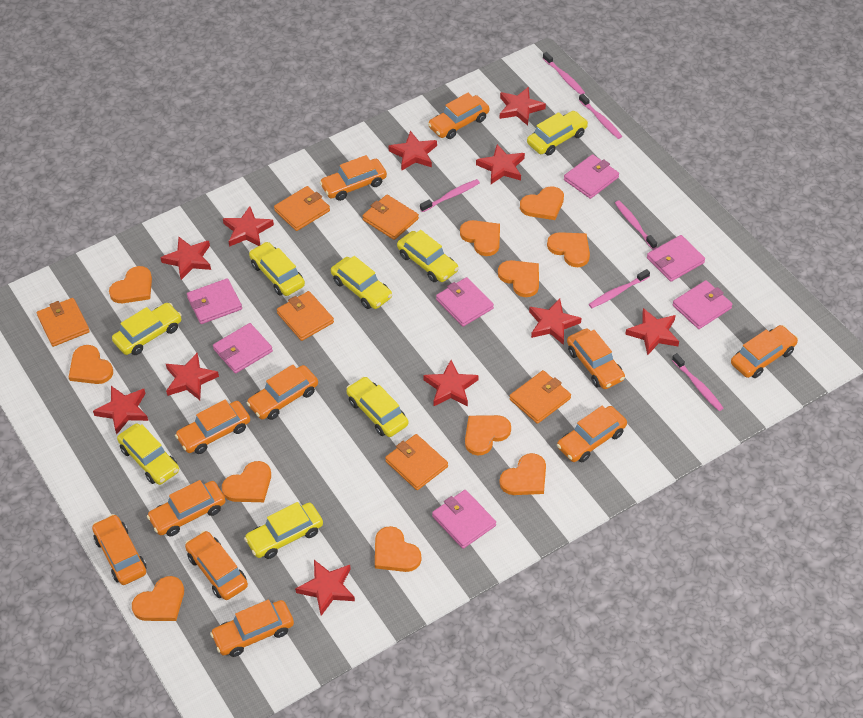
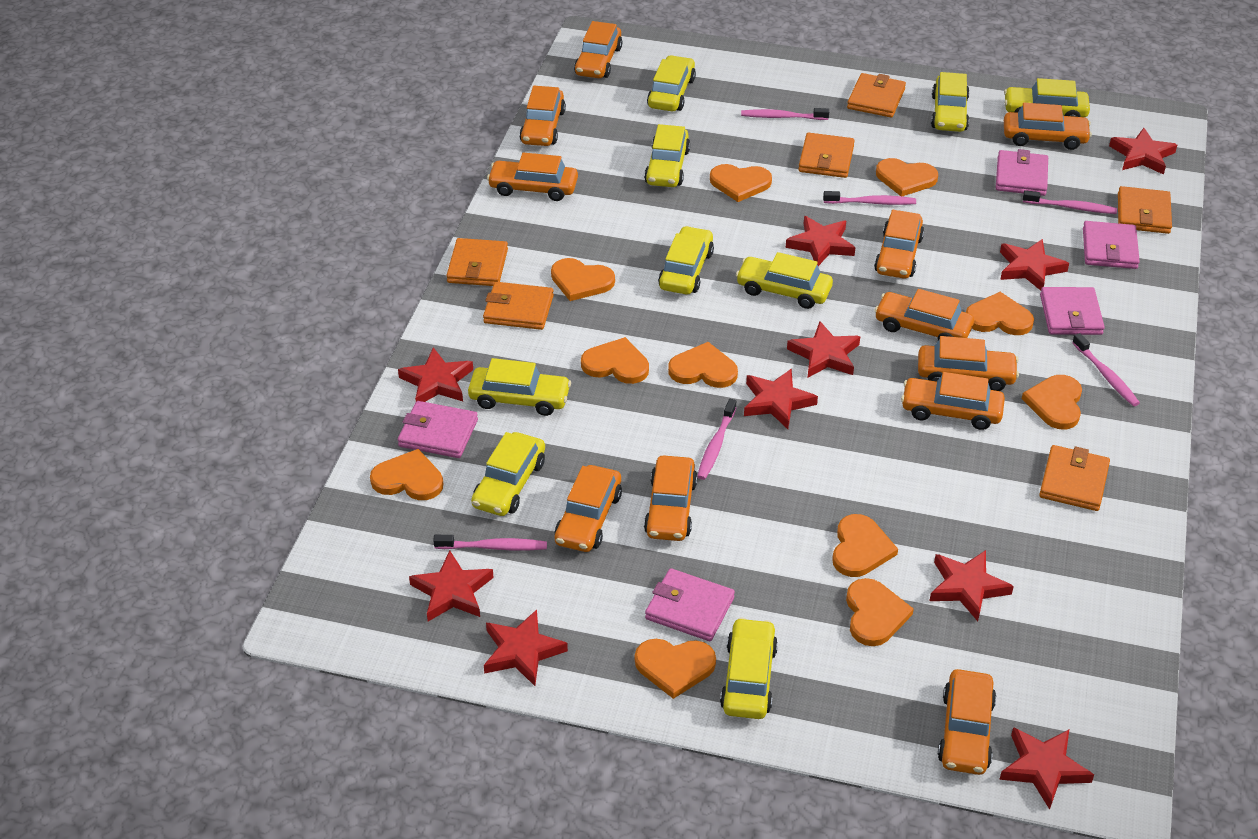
pink wallet: [187,278,242,324] [213,323,273,374] [432,490,496,549] [436,277,494,327] [564,154,619,199] [647,235,705,281] [673,280,733,329] = 7 -> [398,401,478,458] [645,568,735,641] [996,149,1048,196] [1040,287,1105,335] [1083,221,1140,269] = 5
red star: [93,386,148,434] [160,237,211,280] [166,353,219,400] [223,206,274,247] [295,560,355,616] [388,131,437,171] [423,360,478,406] [476,144,525,184] [500,87,546,126] [529,298,581,345] [625,308,679,355] = 11 -> [398,347,473,402] [409,550,494,621] [484,610,568,686] [744,369,818,429] [786,216,855,266] [787,321,860,378] [929,550,1014,621] [999,727,1094,810] [1000,239,1069,291] [1109,128,1177,175] = 10
yellow car: [112,303,182,355] [117,424,179,485] [244,502,323,559] [249,242,305,296] [331,256,392,309] [346,377,408,437] [397,230,459,282] [527,111,588,155] = 8 -> [468,358,571,416] [471,432,545,516] [644,124,690,187] [647,55,696,111] [658,226,714,294] [720,617,778,719] [736,252,833,309] [931,72,970,132] [1004,78,1090,117] = 9

